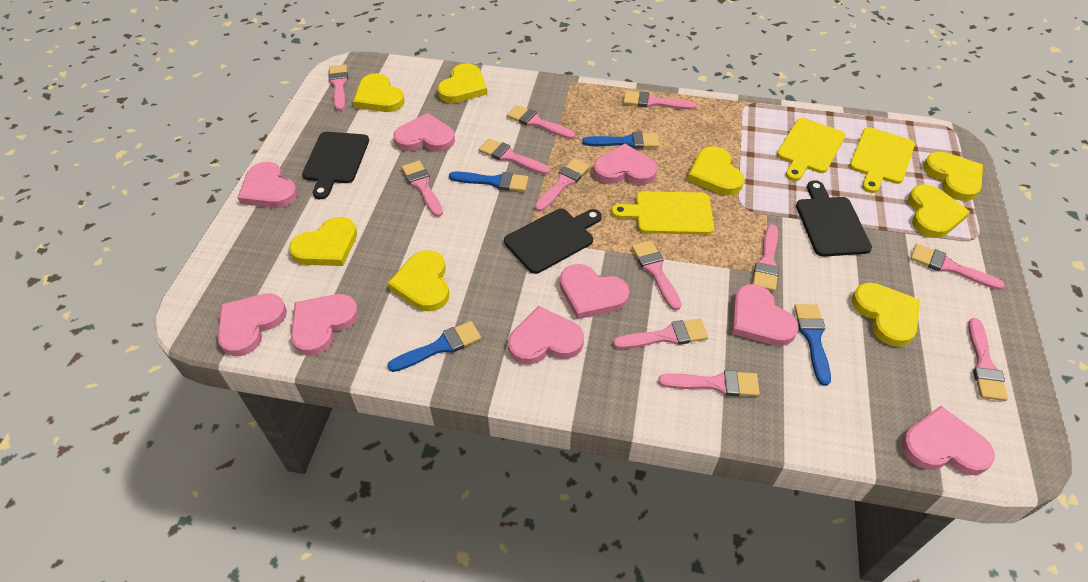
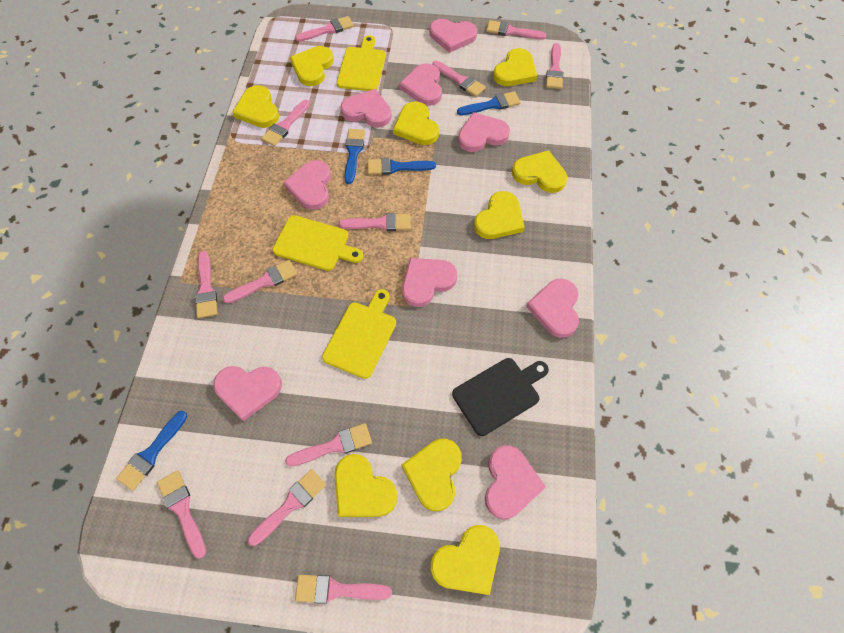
black cutting board: [302,132,369,199] [504,208,602,274] [796,180,872,257] = 3 -> [452,358,549,436] = 1
yellow heart: [289,217,357,266] [353,73,405,112] [388,250,449,311] [438,63,487,103] [687,146,745,195] [852,283,920,347] [908,185,970,238] [923,152,983,201] = 8 -> [232,85,279,128] [290,46,334,86] [335,454,398,517] [393,101,439,145] [402,439,462,511] [431,525,500,595] [474,191,525,239] [493,48,537,86] [512,150,567,193] = 9

